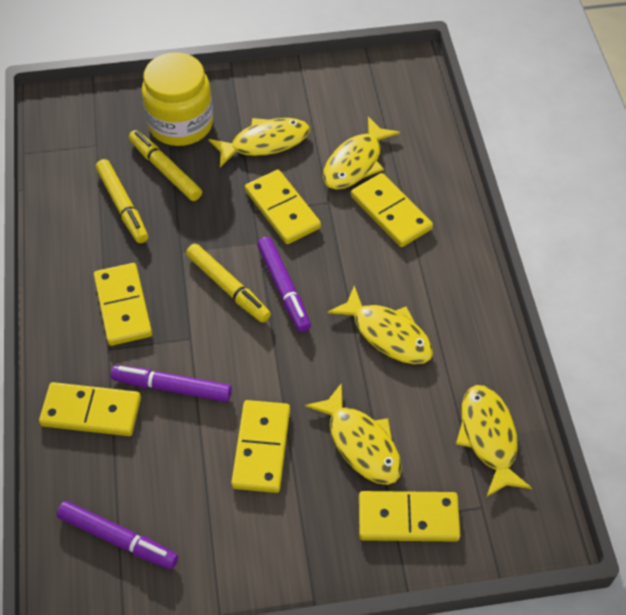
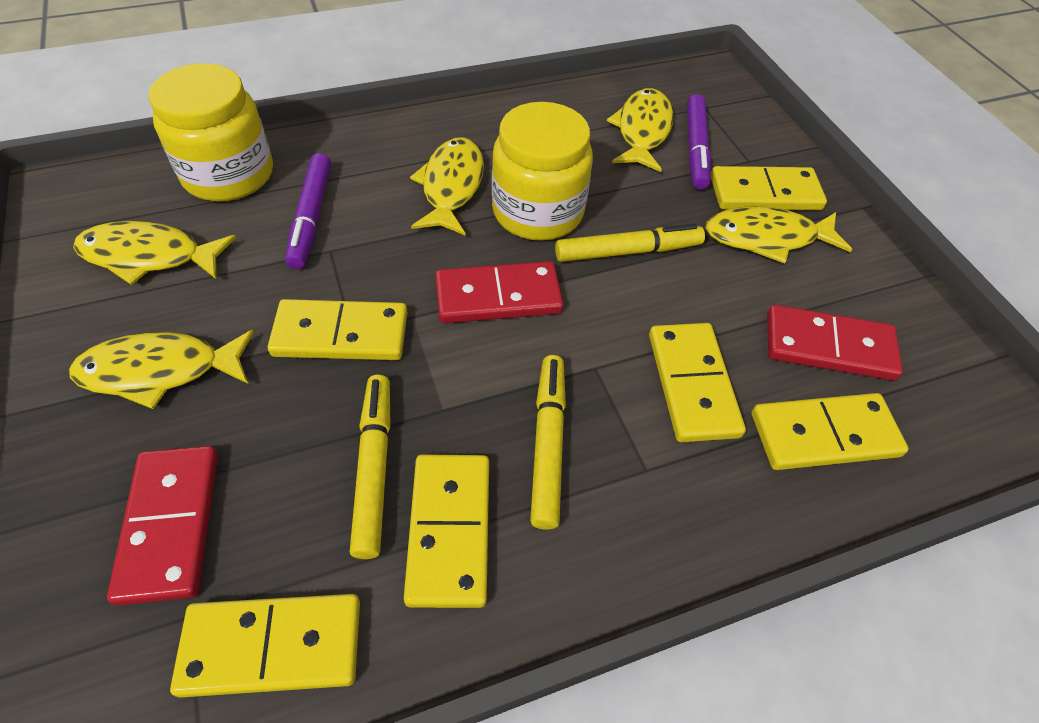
purple marker: [57,501,178,569] [111,365,232,402] [257,237,311,332] = 3 -> [285,153,331,269] [687,94,711,189] = 2
red domino: none = 0 -> [107,446,218,606] [435,261,564,323] [767,305,903,381] = 3
yellow jar: [142,52,213,146] = 1 -> [149,63,273,202] [492,102,593,241] = 2

